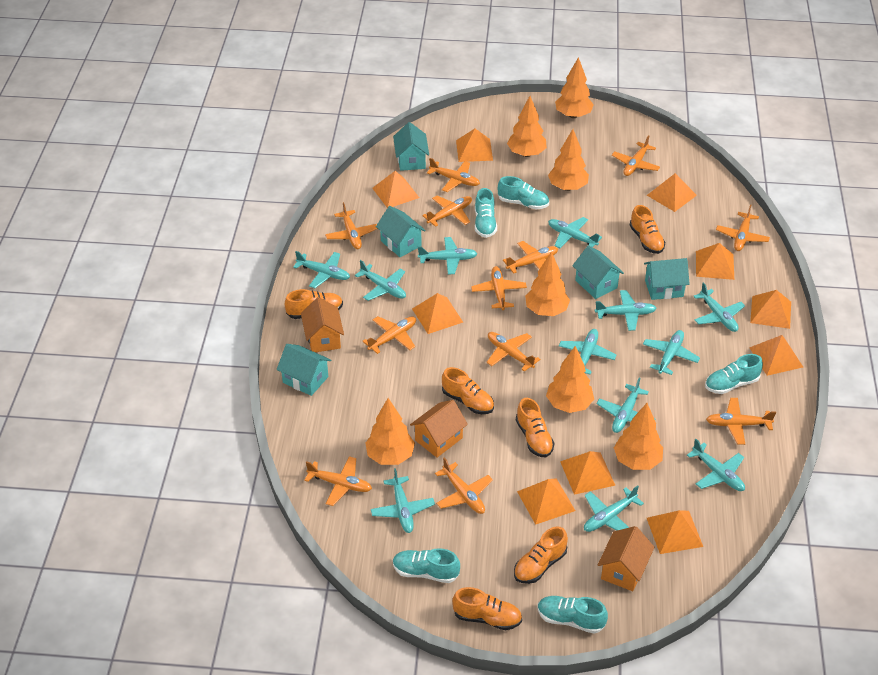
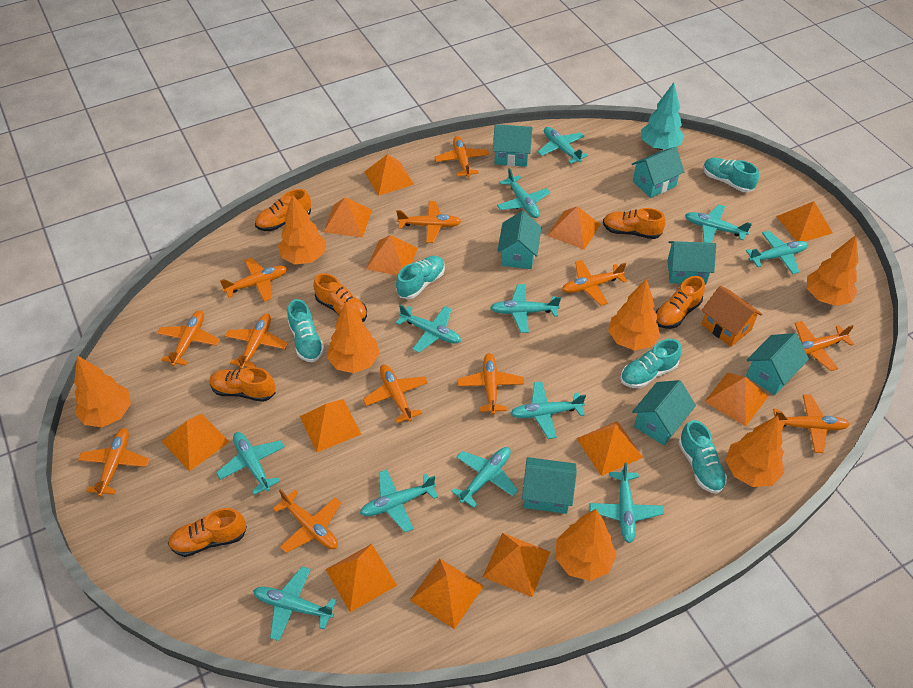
orange house: [301,297,344,352] [410,400,468,458] [598,526,655,591] = 3 -> [701,286,762,347] = 1
orange pyramid: [372,171,419,208] [412,293,463,334] [456,128,493,162] [517,478,576,525] [560,451,616,495] [647,173,697,212] [647,510,703,554] [696,243,734,280] [749,335,803,376] [750,290,791,329] = 10 -> [162,413,229,471] [300,399,361,452] [324,197,372,238] [325,544,397,612] [365,154,414,196] [366,235,418,276] [410,559,484,629] [483,533,550,597] [547,206,601,250] [577,421,643,476] [704,373,768,426] [776,201,833,241] = 12
turquoise house: [277,344,331,396] [376,206,426,257] [393,122,429,171] [572,245,624,299] [644,258,690,300] = 5 -> [493,124,533,167] [497,211,542,269] [522,457,577,514] [632,147,684,198] [632,380,696,445] [667,241,716,285] [746,333,809,395] = 7
turquoise tree: none = 0 -> [641,82,684,150] = 1

